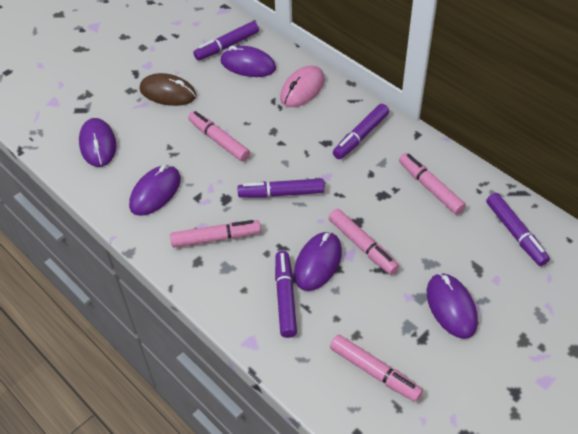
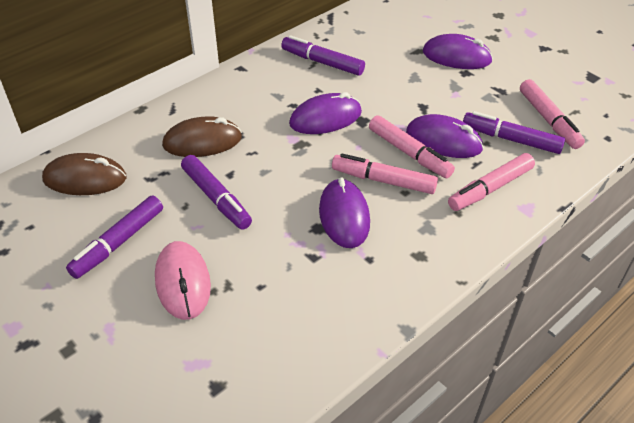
brown mouse: [140,73,197,106] = 1 -> [42,153,126,195] [162,116,242,157] = 2
pink marker: [170,220,261,248] [188,111,250,162] [329,209,399,275] [330,335,423,402] [399,153,466,215] = 5 -> [332,154,438,194] [369,115,455,178] [448,153,535,211] [520,79,585,149] = 4
purple marker: [193,21,259,60] [238,178,324,198] [275,251,297,338] [333,104,389,159] [486,193,550,266] = 5 -> [66,196,163,279] [181,155,252,230] [281,35,365,76] [463,111,565,154] = 4
purple mouse: [79,118,116,167] [129,165,181,216] [220,46,276,77] [294,232,342,291] [427,273,478,339] = 5 -> [289,92,362,134] [319,178,370,248] [406,114,484,158] [423,34,493,69] = 4

